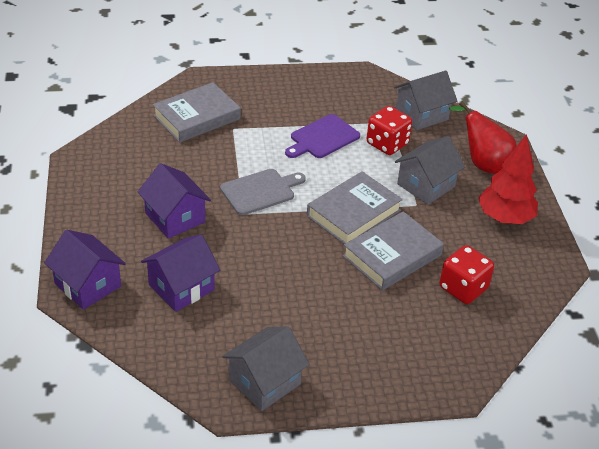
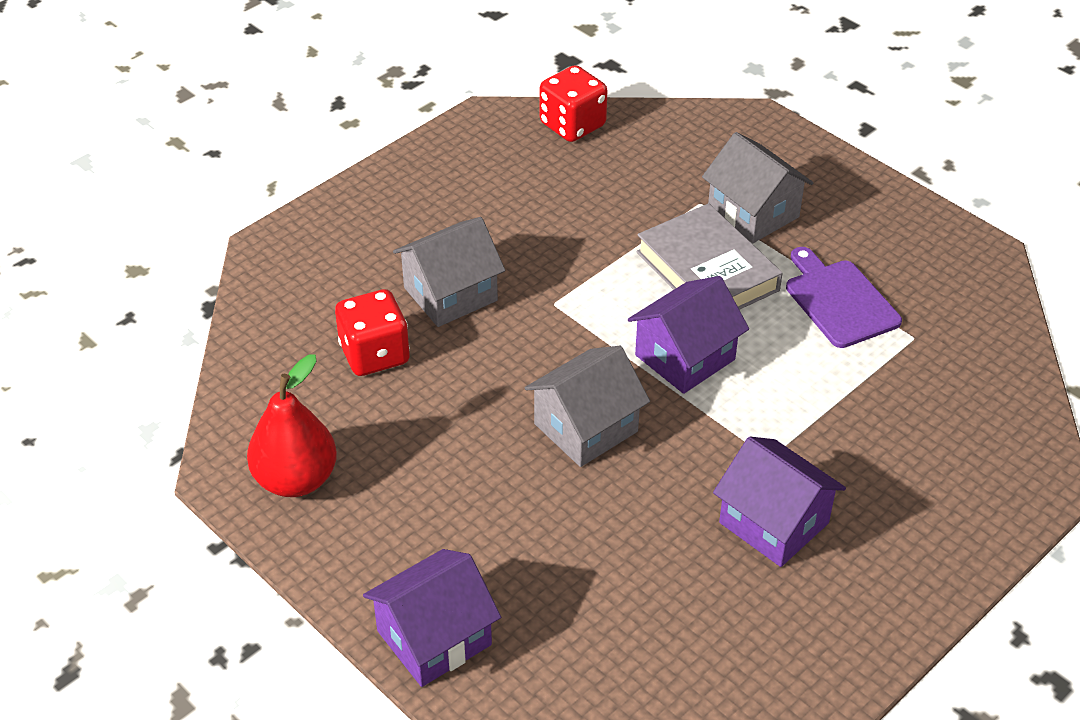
grey book: [153,82,241,143] [307,171,403,244] [343,211,444,290] = 3 -> [637,203,783,310] = 1
grey cutting board: [220,169,306,215] = 1 -> none = 0
red tree: [478,134,538,224] = 1 -> none = 0

